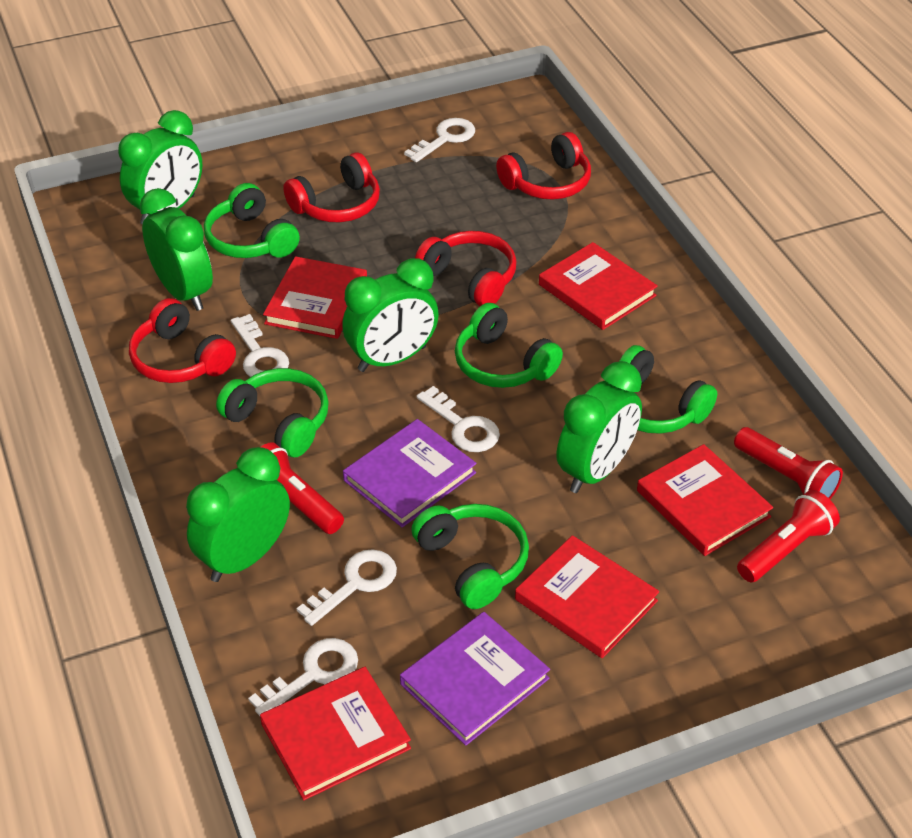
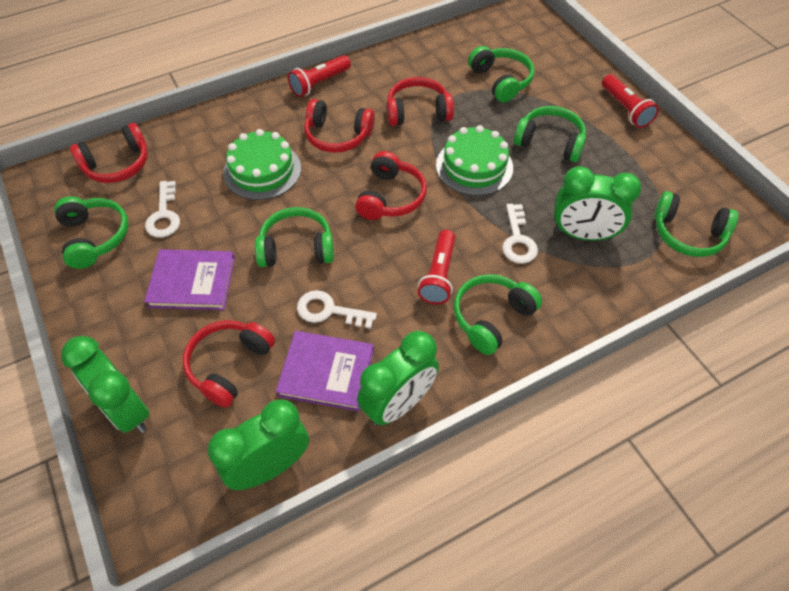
green cake: none = 0 -> [223,129,301,200] [436,125,513,196] = 2
green clock: [118,110,202,225] [140,188,213,311] [186,447,290,582] [342,258,439,372] [556,361,642,493] = 5 -> [61,336,150,433] [208,399,309,490] [357,331,439,426] [554,166,641,241] = 4
green headphones: [204,183,300,258] [216,368,329,457] [411,504,529,609] [455,303,563,388] [620,345,717,434] = 5 -> [54,196,128,269] [255,207,334,267] [454,274,542,355] [468,46,535,103] [514,106,586,162] [654,191,738,257] = 6
red book: [260,667,411,800] [263,256,367,339] [515,535,659,658] [539,242,658,330] [637,444,773,556] = 5 -> none = 0
red headphones: [129,298,236,383] [283,152,380,222] [415,231,516,306] [496,132,591,200] = 4 -> [70,123,148,183] [183,320,275,408] [304,99,375,153] [355,151,427,220] [387,77,454,126] = 5
white key: [231,314,289,377] [248,638,358,716] [297,549,397,626] [404,118,475,162] [417,386,500,452] = 5 -> [145,181,180,238] [297,290,377,329] [502,204,538,264] = 3

